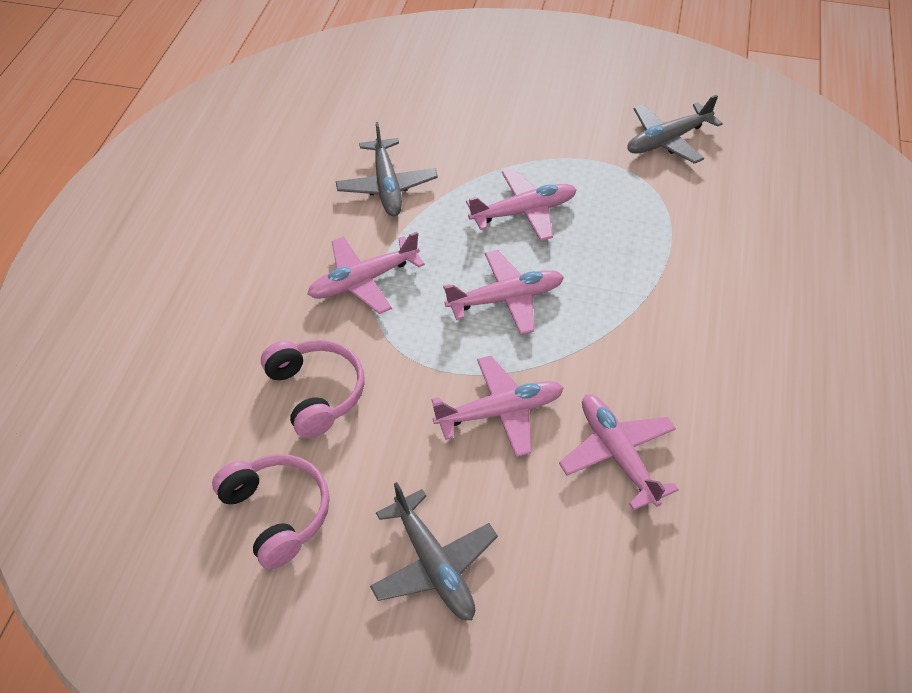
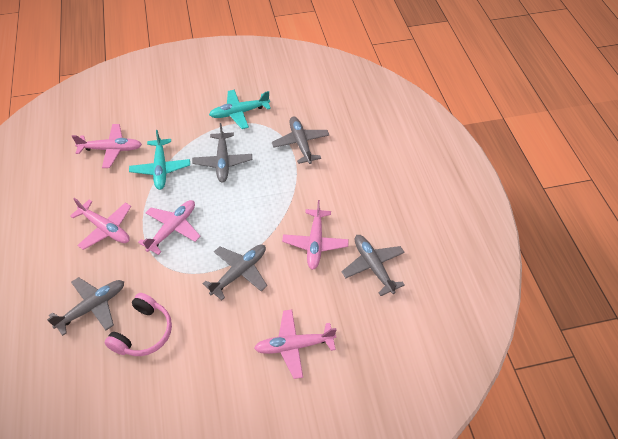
grey plane: [336,122,438,216] [370,482,498,620] [627,95,723,164] = 3 -> [47,277,124,336] [192,123,252,183] [203,244,267,301] [272,116,330,164] [342,235,405,296] = 5
pink headphones: [212,454,330,569] [261,340,365,438] = 2 -> [105,293,172,356] = 1
turquoise plane: none = 0 -> [129,130,190,190] [209,90,271,129] = 2

